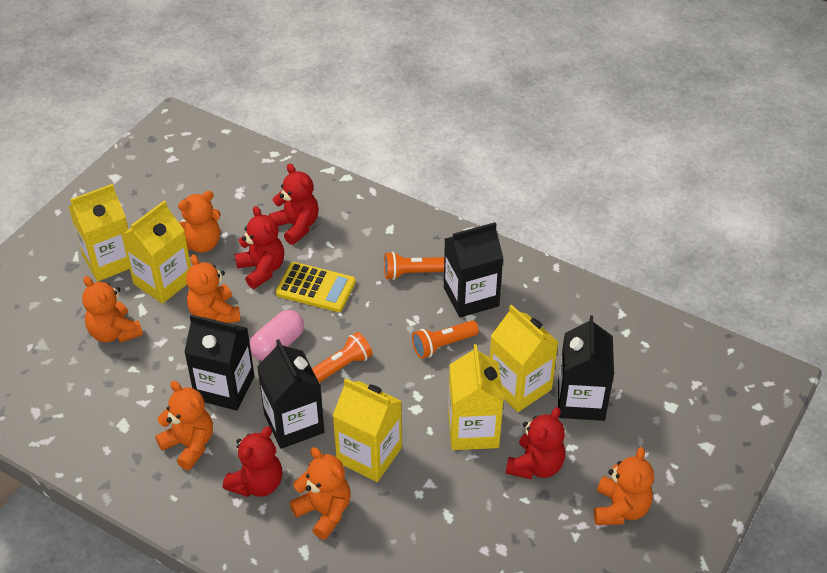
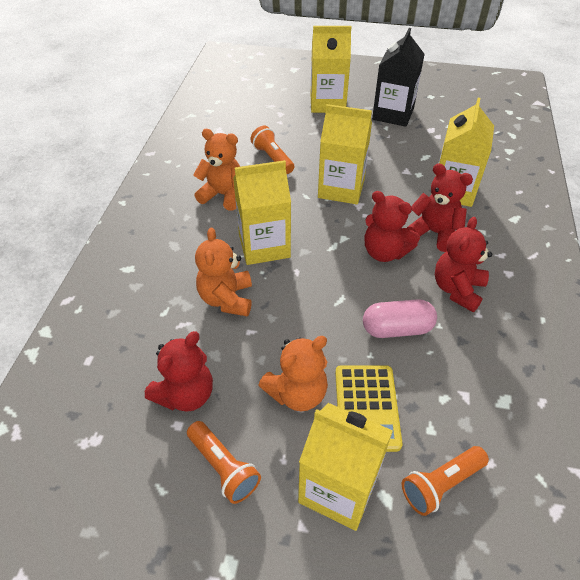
black carton: [184,315,254,411] [257,339,324,449] [444,222,503,317] [558,315,614,421] = 4 -> [372,28,425,127] = 1
orange teddy bear: [82,276,143,343] [155,381,213,470] [178,191,221,253] [186,254,241,323] [290,447,350,540] [594,447,654,525] = 6 -> [193,129,240,211] [195,227,252,316] [258,336,328,411] = 3

